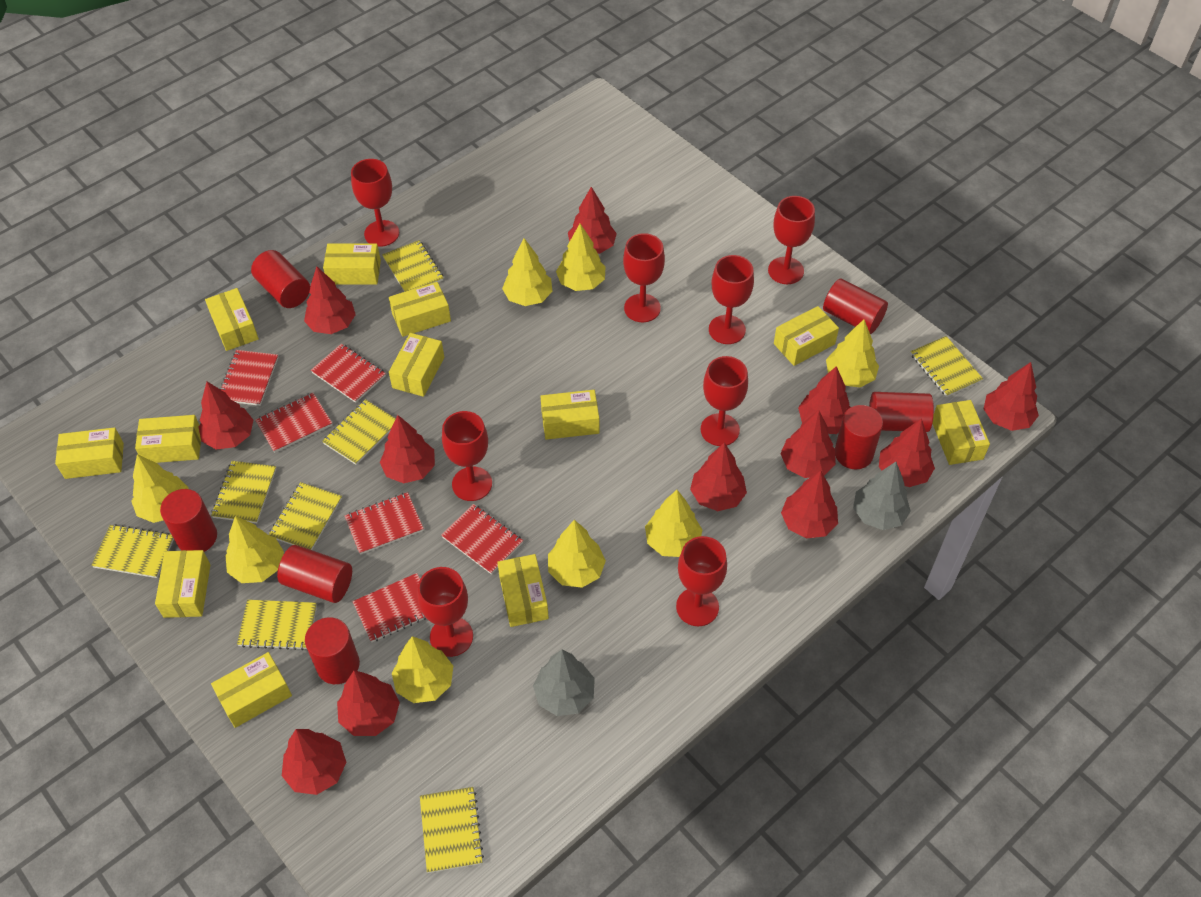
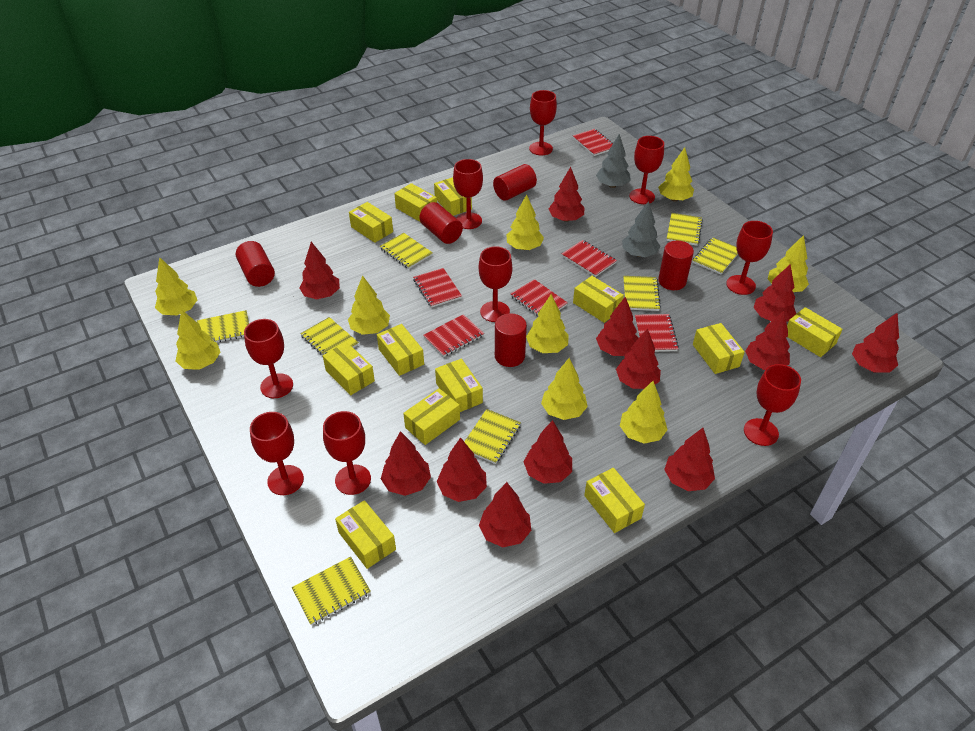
red cylinder: [160,489,217,552] [251,250,310,308] [277,545,352,603] [305,617,360,684] [823,279,888,334] [835,405,883,469] [869,392,934,432] = 7 -> [236,241,275,287] [419,202,463,244] [493,164,537,201] [495,313,527,367] [658,241,694,290] = 5
red goblet: [351,159,399,247] [417,567,473,657] [442,411,492,501] [623,233,665,322] [676,536,727,626] [701,356,748,446] [709,255,754,344] [768,196,815,284] = 8 -> [244,319,293,398] [250,412,304,495] [323,411,371,495] [453,159,483,229] [479,246,512,322] [529,90,557,155] [629,136,664,204] [726,221,773,295] [744,364,801,446] = 9
yellow tree: [131,454,189,523] [225,516,284,583] [392,636,453,703] [502,238,552,306] [548,520,606,588] [556,224,606,291] [645,490,703,557] [826,320,879,387] = 8 -> [155,257,197,315] [175,310,221,370] [348,275,390,335] [506,194,544,250] [526,294,569,353] [541,358,588,420] [620,381,668,444] [658,147,694,202] [768,235,809,292] = 9

